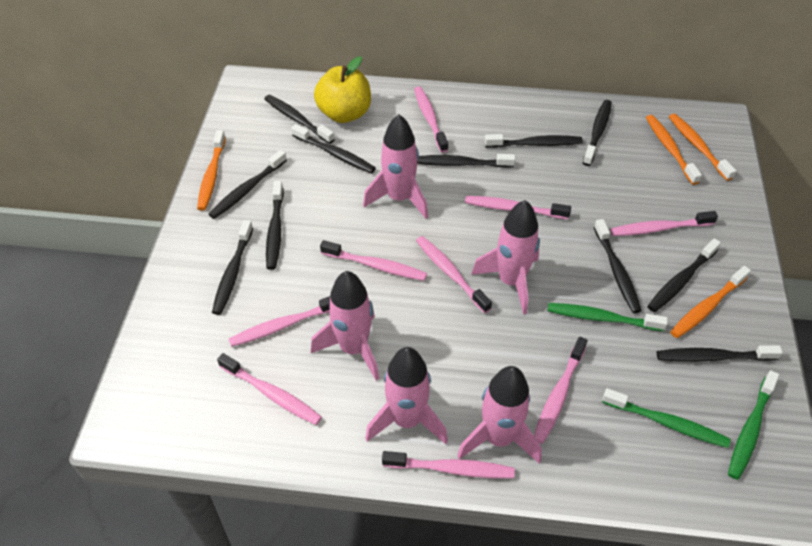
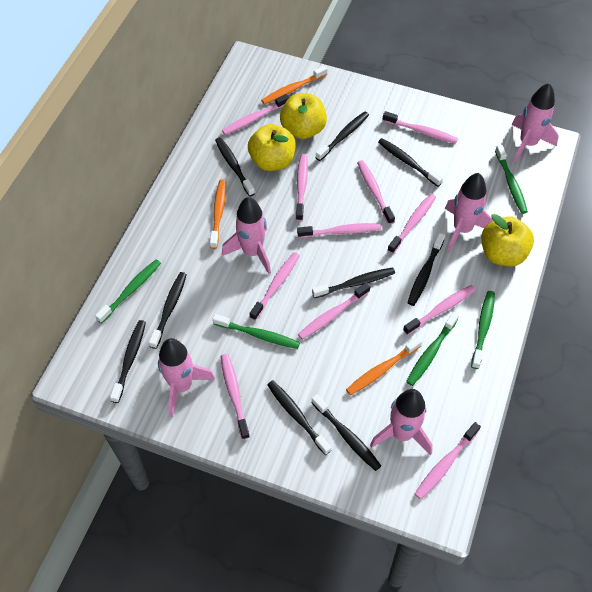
black toothbrush: [208,150,287,219] [212,220,253,315] [264,95,335,144] [266,181,284,270] [291,124,376,174] [417,154,516,168] [485,134,583,148] [583,100,612,166] [594,219,642,313] [647,238,721,312] [657,345,783,362] = 11 -> [110,320,146,403] [149,272,187,349] [215,137,255,197] [267,380,331,455] [311,394,381,471] [312,267,395,298] [315,112,369,161] [378,138,443,187] [407,233,445,306] = 9
green toothbrush: [547,303,668,331] [602,388,731,448] [728,370,779,480] = 3 -> [95,260,161,324] [213,314,300,349] [406,312,459,386] [471,291,495,369] [495,145,528,214] = 5
orange toothbrush: [197,130,226,211] [646,115,702,185] [669,114,736,181] [670,266,751,338] = 4 -> [210,179,226,249] [261,65,328,105] [346,337,422,395] = 3
pink toothbrush: [217,353,322,425] [229,296,330,347] [320,240,427,281] [382,451,515,478] [414,86,448,153] [416,236,492,313] [465,196,571,219] [534,337,588,444] [610,211,718,236] = 9 -> [221,354,250,440] [222,94,289,135] [249,252,300,321] [296,154,308,221] [297,223,381,238] [298,283,370,340] [357,160,395,225] [383,111,458,144] [388,194,436,254] [403,285,475,335] [414,422,481,500] = 11
yellow apple: [314,56,371,123] = 1 -> [248,124,296,171] [280,93,327,139] [481,214,534,266] = 3

